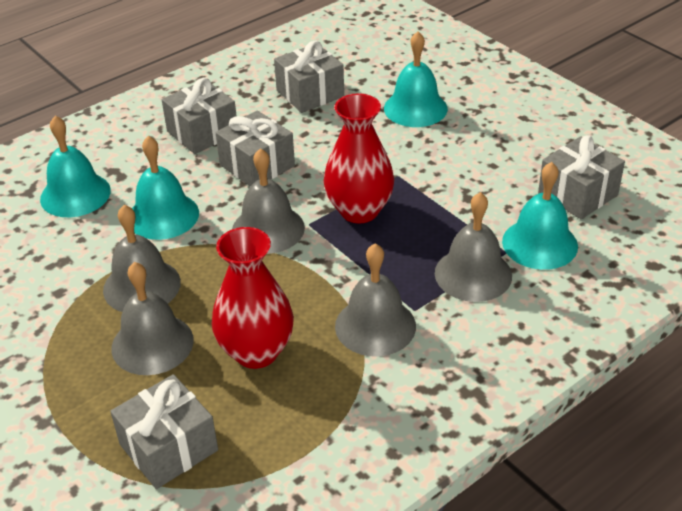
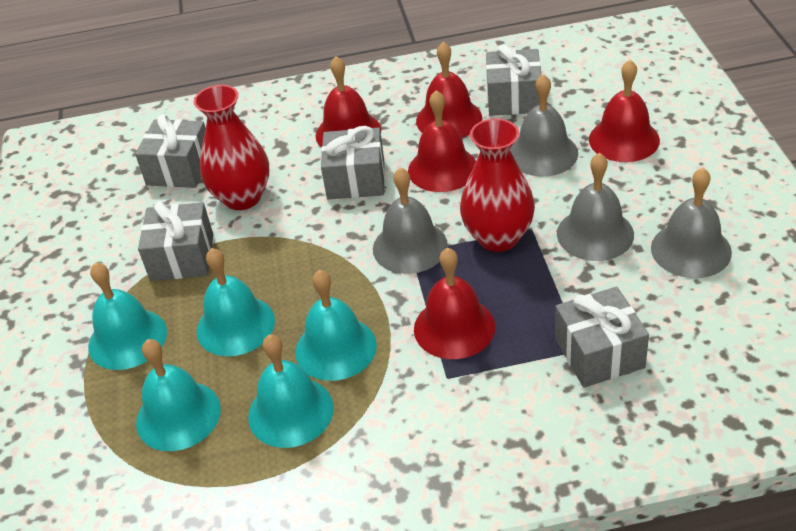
grey bell: [103,205,181,312] [111,262,194,375] [232,148,305,254] [335,244,416,357] [435,192,512,302] = 5 -> [373,167,448,274] [510,74,578,177] [557,153,634,261] [651,168,732,278] = 4
red bell: none = 0 -> [315,56,381,148] [408,90,476,192] [414,248,495,359] [416,42,482,138] [589,60,660,162] = 5
turquoise bell: [40,116,111,217] [132,136,199,240] [384,31,448,127] [502,162,578,270] = 4 -> [88,262,167,370] [136,339,221,451] [197,248,275,356] [248,334,334,448] [295,270,377,381] = 5

